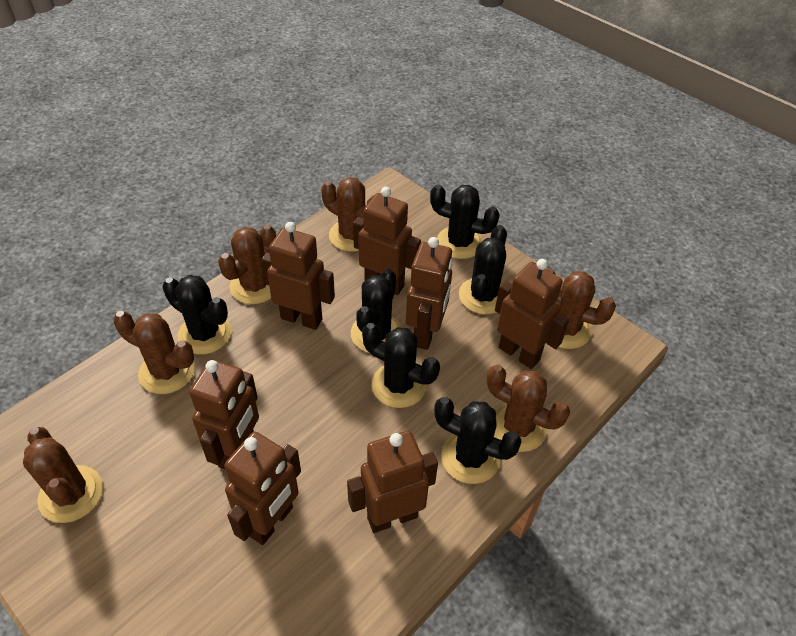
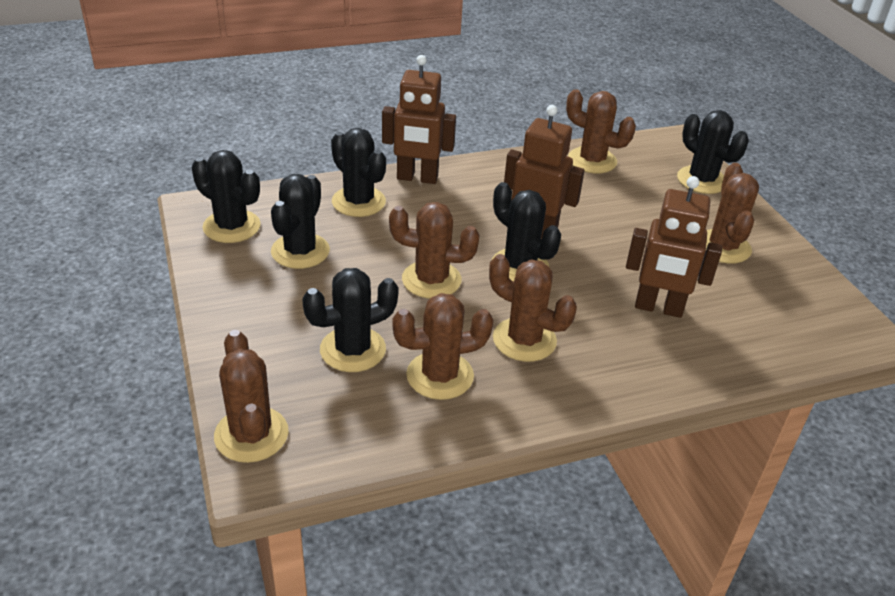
brown robot: [189,360,259,469] [224,432,301,545] [261,222,335,330] [347,431,438,533] [353,187,421,295] [406,237,453,350] [495,259,569,369] = 7 -> [382,55,456,184] [504,105,585,238] [626,176,722,318] = 3

